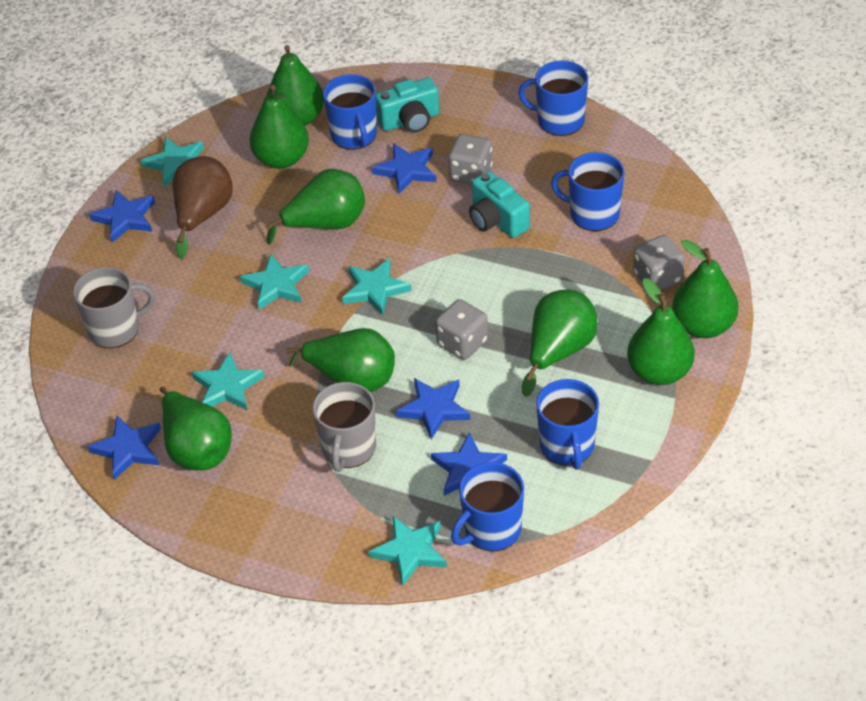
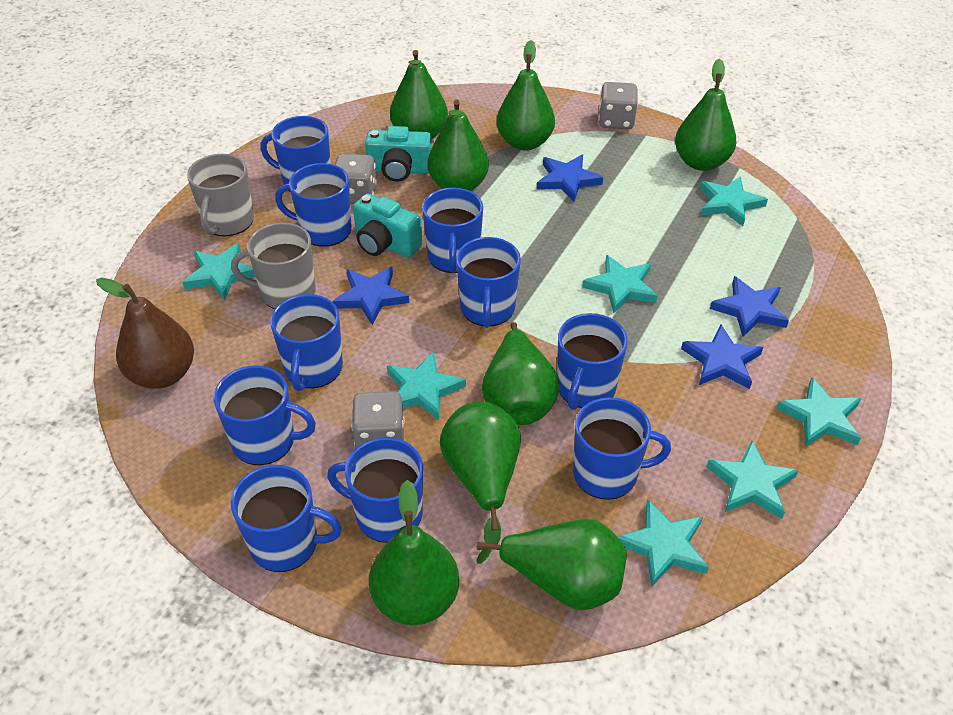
blue mug: [323,74,377,150] [451,462,524,551] [518,60,588,136] [536,379,599,469] [551,152,624,231] = 5 -> [214,365,316,465] [231,465,342,572] [260,116,331,192] [270,294,343,391] [275,163,352,247] [327,437,423,543] [422,188,483,273] [456,237,521,328] [557,313,628,410] [573,397,671,500] = 10
blue star: [88,416,161,480] [89,190,155,243] [372,143,436,194] [396,378,470,440] [431,432,507,496] = 5 -> [333,267,409,326] [537,155,603,202] [681,325,763,389] [710,276,789,337] = 4
turquoise star: [141,137,204,187] [192,352,265,410] [240,254,309,310] [343,258,412,316] [369,516,447,586] = 5 -> [182,243,255,301] [387,351,466,420] [582,255,658,313] [617,499,709,587] [699,177,768,226] [707,441,799,519] [776,377,861,447] = 7

